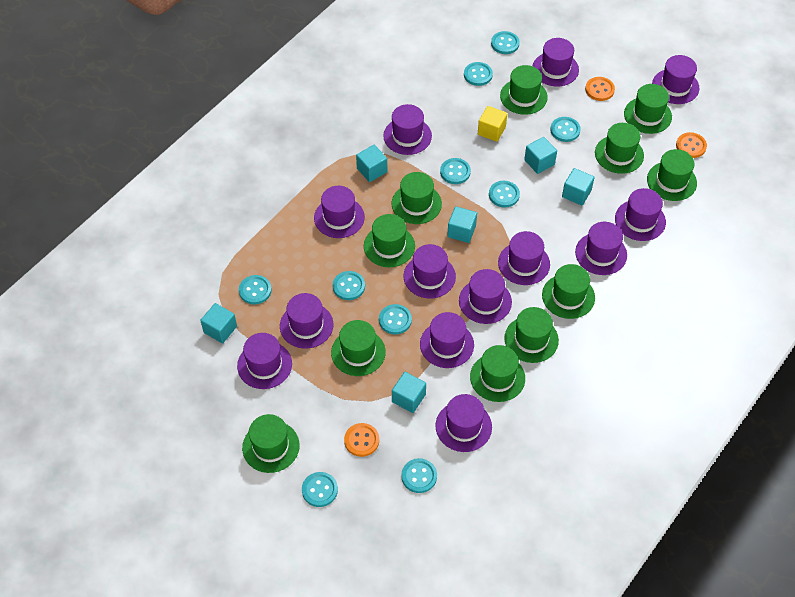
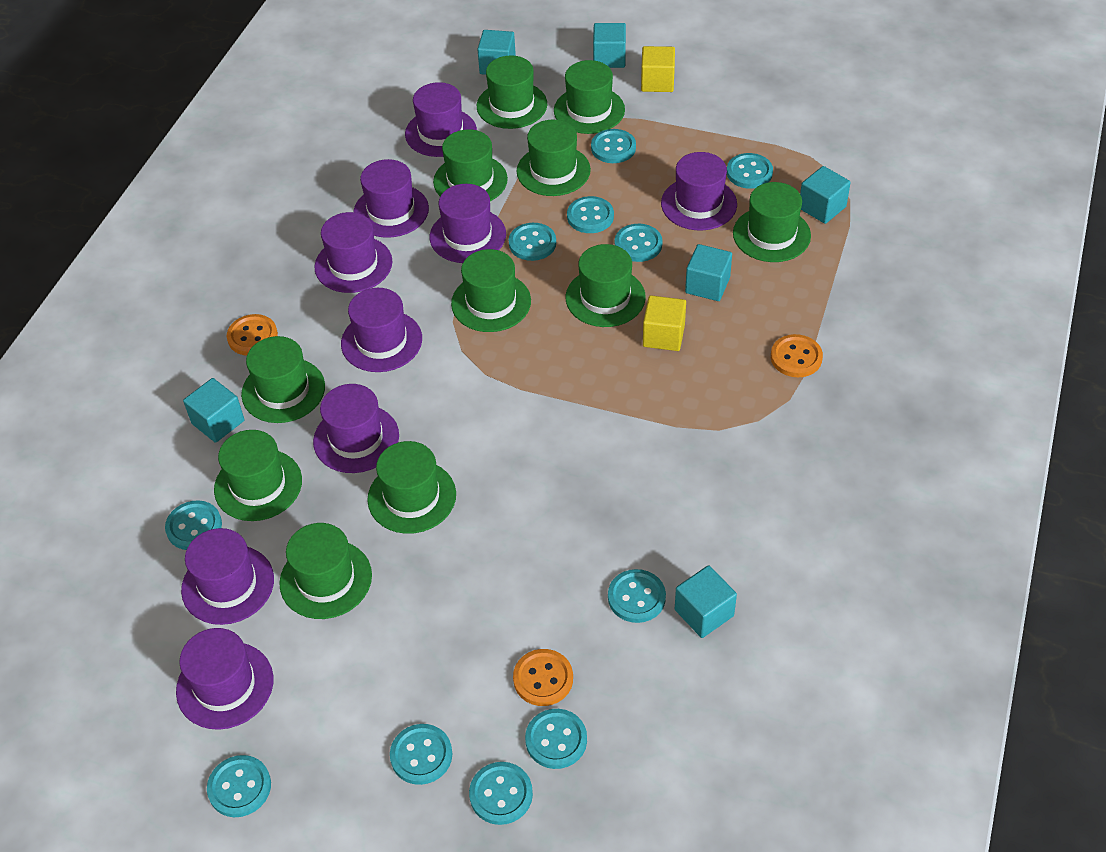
purple hat: [237,333,292,389] [280,293,333,349] [314,186,365,238] [383,104,432,155] [404,244,456,298] [420,312,474,368] [436,394,492,452] [459,269,512,324] [498,231,550,285] [533,38,579,87] [575,222,627,275] [615,188,666,241] [652,55,699,104] = 13 -> [176,628,273,730] [181,528,274,625] [313,384,399,473] [314,212,393,293] [341,288,422,372] [354,159,429,238] [405,82,477,157] [430,184,506,263] [661,152,737,230] = 9
turquoise button: [239,275,272,304] [302,472,338,507] [333,271,365,300] [379,304,412,334] [401,458,437,493] [440,158,471,184] [464,62,493,86] [489,181,520,208] [491,31,520,54] [550,117,581,142] = 10 -> [165,500,222,550] [207,755,271,817] [390,724,452,785] [469,762,533,825] [509,223,556,261] [525,709,587,769] [567,196,614,233] [591,129,636,163] [608,569,666,623] [615,224,663,262] [727,153,773,189] = 11
yellow cube: [478,106,507,142] = 1 -> [641,46,675,92] [643,295,686,351] = 2

